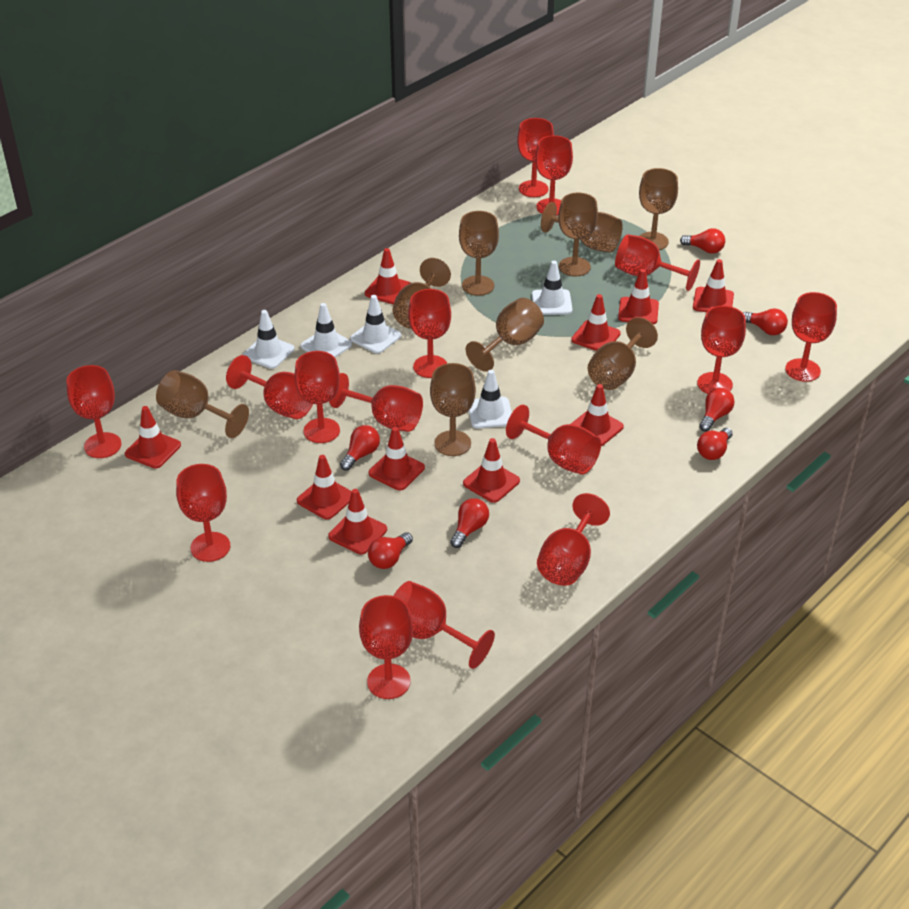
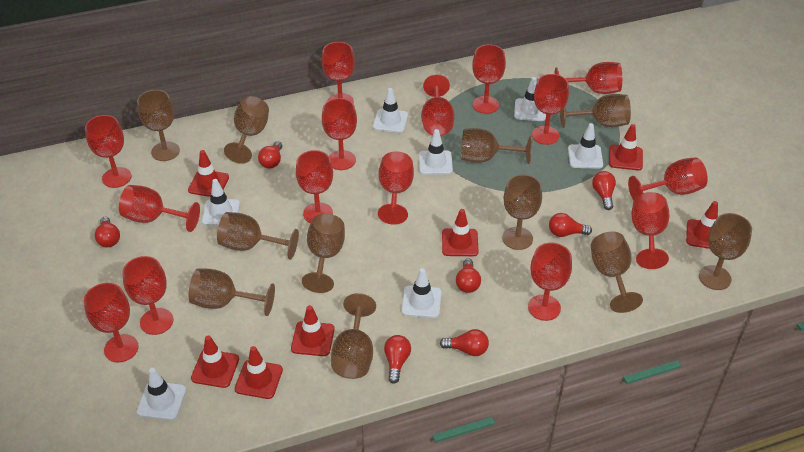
brown goblet: [156,370,249,438] [393,258,451,329] [430,363,476,456] [459,211,499,296] [466,298,544,372] [541,202,623,252] [558,193,598,276] [588,317,658,390] [639,168,678,250] = 9 -> [137,90,180,161] [189,268,275,316] [217,212,299,260] [224,96,269,164] [302,214,345,293] [331,293,376,379] [461,128,532,164] [502,174,542,250] [560,94,631,128] [591,231,643,313] [699,213,752,290] = 11
red traffic cone: [125,406,181,468] [297,455,352,520] [328,489,387,555] [365,248,411,304] [368,427,425,490] [463,438,520,503] [571,294,621,351] [571,384,624,446] [618,269,659,324] [693,259,734,312] = 10 -> [188,150,229,197] [191,335,239,388] [235,346,283,399] [291,305,335,356] [442,209,478,256] [609,124,643,170] [686,201,718,249] = 7
white traffic cone: [243,310,294,369] [300,303,352,358] [350,295,401,354] [469,370,512,428] [532,261,572,315] = 5 -> [137,368,186,420] [202,179,240,225] [373,88,408,133] [401,268,441,318] [419,129,453,175] [514,77,546,121] [568,123,603,169] = 7

